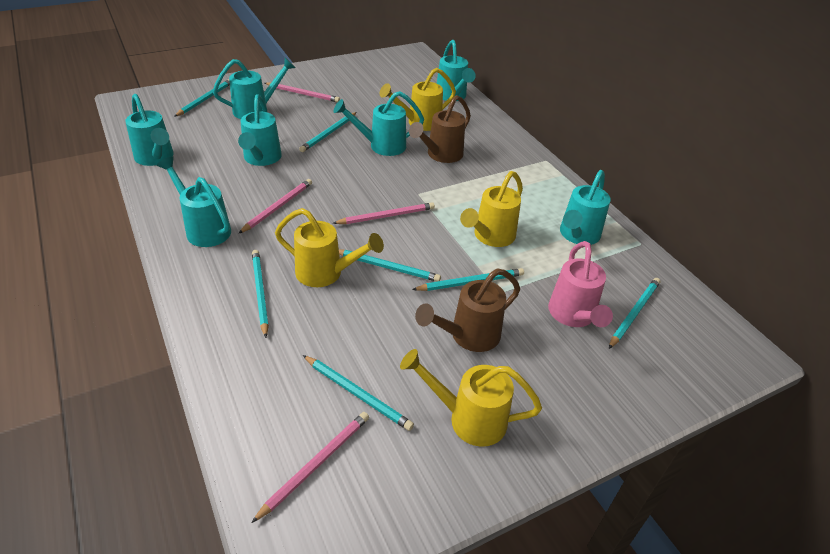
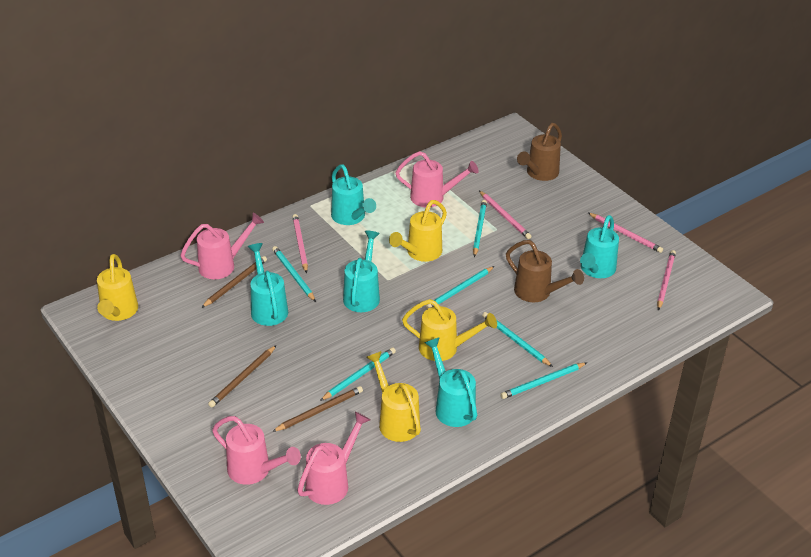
brown pencil: none = 0 -> [201,256,267,308] [208,346,276,408] [272,386,363,432] = 3
pink watering can: [548,241,613,327] = 1 -> [180,213,264,279] [212,416,301,485] [297,412,370,505] [395,151,479,207] = 4
turquoise pencil: [174,79,230,117] [252,250,269,338] [299,112,357,152] [303,355,414,431] [339,249,441,282] [412,268,524,291] [609,278,661,349] = 7 -> [272,246,316,302] [320,348,396,401] [426,266,494,309] [473,200,487,257] [482,312,553,367] [500,362,587,399] = 6
turquoise watering can: [125,94,174,166] [157,156,231,247] [213,57,296,119] [238,94,282,166] [333,91,424,156] [437,40,476,101] [560,170,611,245] = 7 -> [248,243,288,326] [331,164,376,225] [343,231,380,312] [424,337,477,427] [580,215,619,278] = 5

